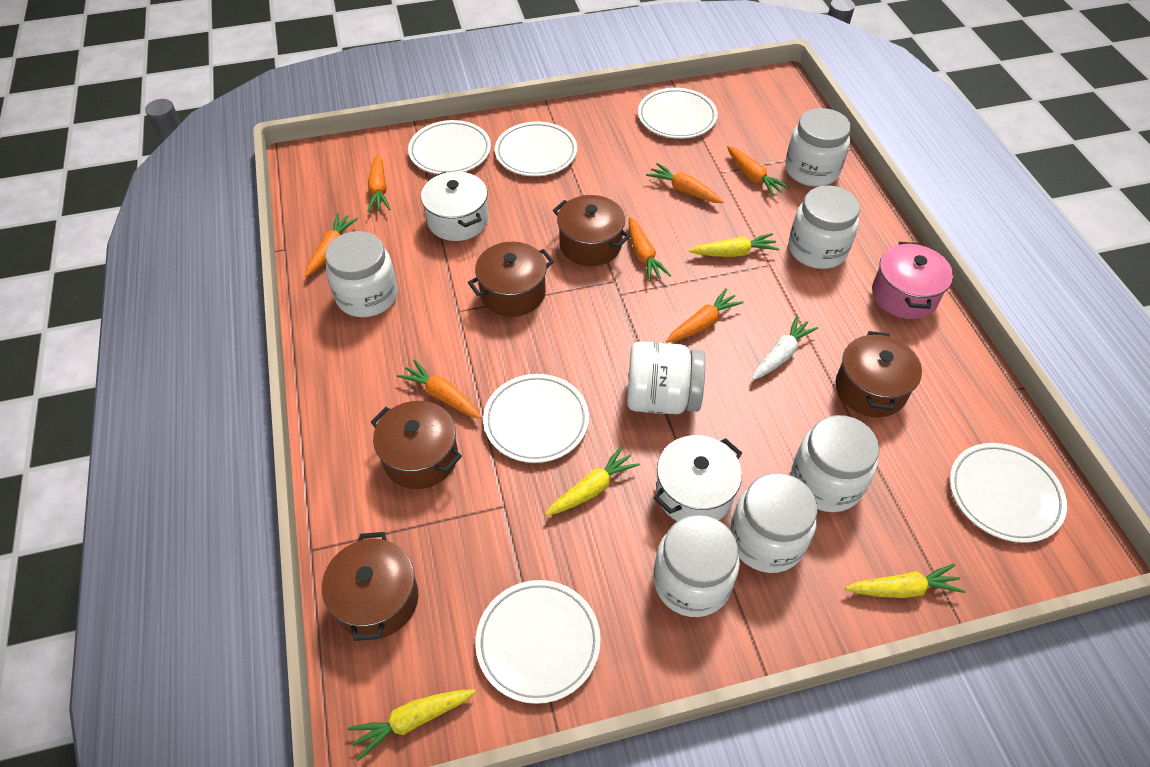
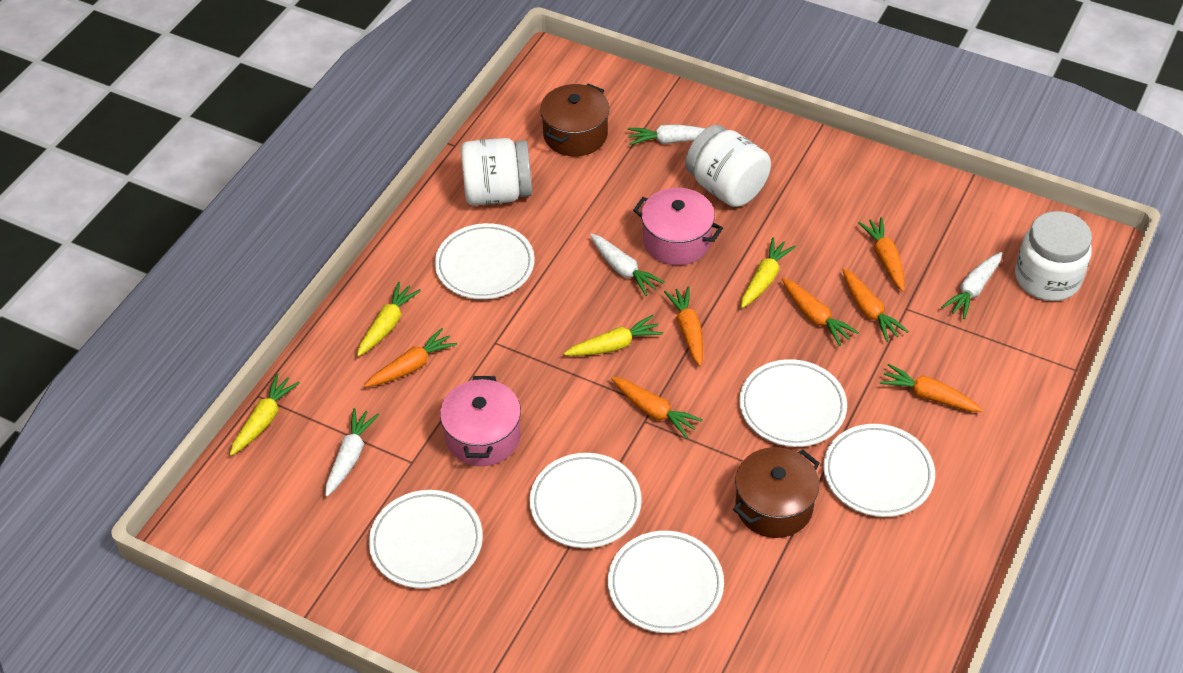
brown pot: [322,532,419,641] [371,401,462,489] [468,242,554,317] [553,195,631,266] [835,331,922,417] = 5 -> [540,84,609,156] [733,447,820,538] = 2
pink pot: [872,242,953,319] = 1 -> [440,376,521,466] [633,188,723,265] = 2
white carrot: [752,315,818,380] = 1 -> [325,408,379,497] [590,234,665,296] [628,124,706,145] [941,252,1002,319] = 4
white jar: [325,231,398,317] [627,341,705,414] [653,515,740,617] [730,473,817,573] [785,108,851,187] [789,185,860,269] [791,415,879,512] = 7 -> [461,138,532,206] [685,125,771,207] [1015,211,1092,301] = 3
white pot: [421,172,488,241] [653,435,742,521] = 2 -> none = 0

